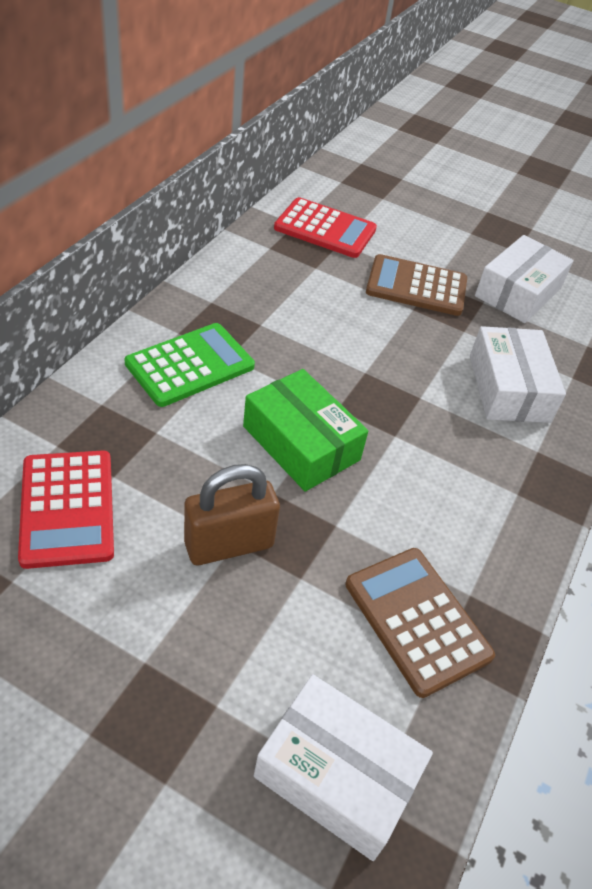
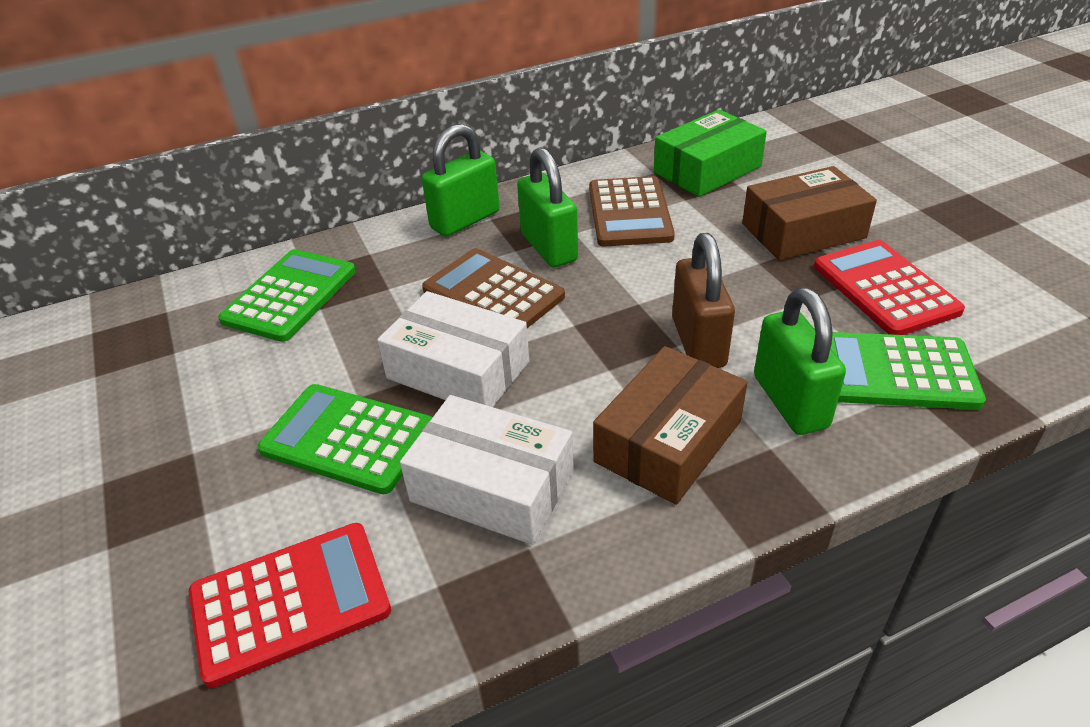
brown box: none = 0 -> [593,346,747,505] [742,166,877,260] = 2
green calculator: [124,323,255,407] = 1 -> [218,249,356,342] [257,384,432,494] [831,332,986,410] = 3
green padlock: none = 0 -> [422,124,500,237] [517,147,578,267] [754,287,846,435] = 3
white box: [254,674,433,861] [470,326,566,423] [475,235,574,323] = 3 -> [377,291,529,407] [400,395,574,545] = 2

